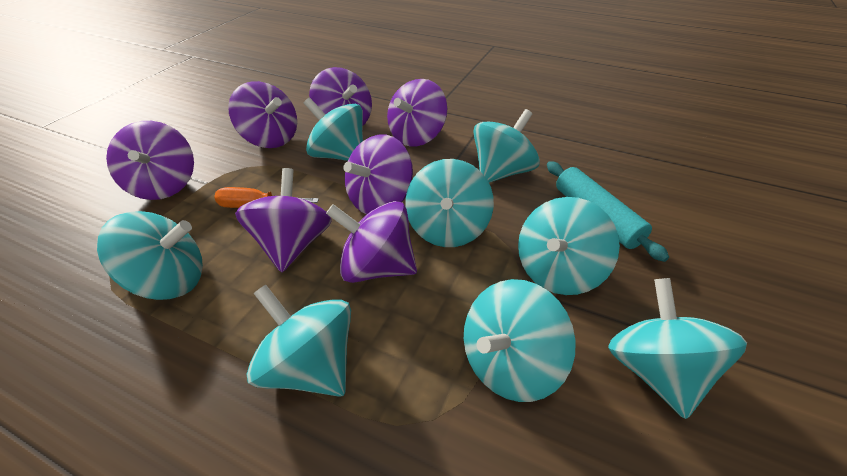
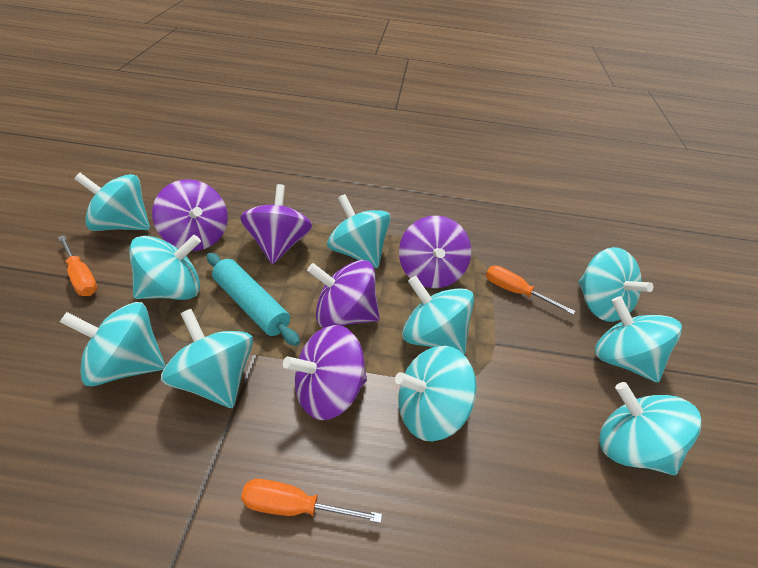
orange screwdriver: [214,187,319,208] = 1 -> [58,235,98,296] [241,479,382,523] [486,266,575,315] = 3
purple spinning top: [106,121,194,200] [228,81,297,148] [235,168,332,272] [309,67,372,126] [326,201,417,283] [343,134,413,214] [387,79,447,147] = 7 -> [152,179,228,251] [240,184,312,264] [283,325,367,420] [307,260,380,328] [399,216,471,288] = 5
turquoise spinning top: [97,211,203,300] [247,285,351,397] [304,97,363,161] [405,159,494,247] [464,279,576,402] [473,109,540,183] [518,197,620,295] [608,278,747,419] = 8 -> [60,302,165,386] [74,173,150,231] [129,235,201,300] [161,309,253,408] [327,194,391,268] [395,346,477,441] [402,276,474,355] [578,247,653,322] [595,296,682,382] [600,382,702,475] = 10

